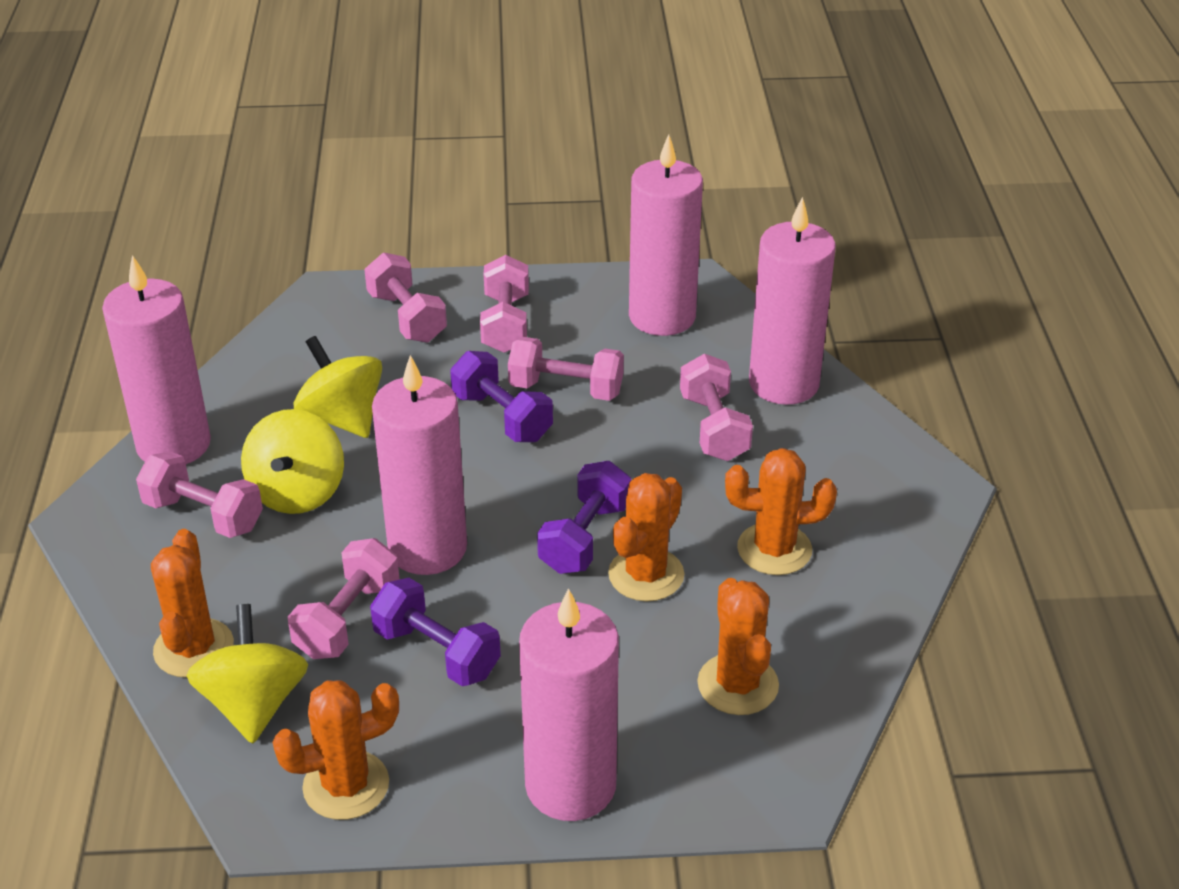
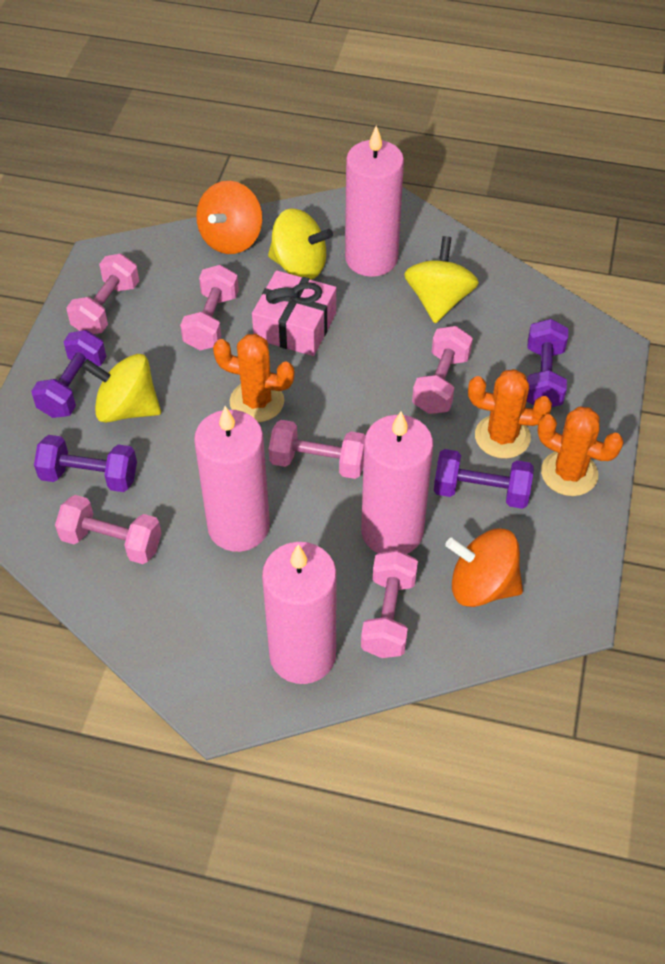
orange cactus: [151,529,234,678] [273,680,399,820] [608,473,684,601] [697,578,779,715] [725,448,837,575] = 5 -> [213,334,294,422] [468,369,552,459] [537,406,624,496] = 3
orange spinning top: none = 0 -> [196,181,262,254] [445,529,523,607] = 2
pink candle: [102,255,211,464] [372,355,467,575] [519,588,619,821] [629,134,703,336] [749,197,836,405] = 5 -> [194,406,270,552] [262,542,337,684] [345,126,404,277] [361,412,433,554] = 4
pink gift: none = 0 -> [252,270,336,356] = 1
purple dumbbell: [370,578,501,686] [450,351,553,442] [537,461,631,574] = 3 -> [31,330,106,418] [34,435,137,492] [434,449,534,509] [527,319,568,407] = 4

